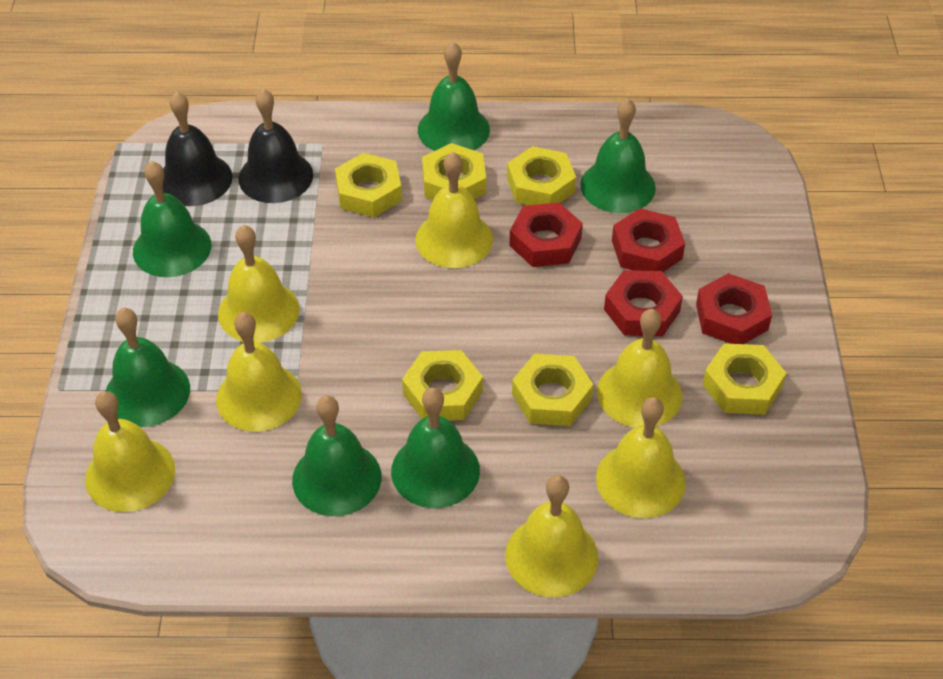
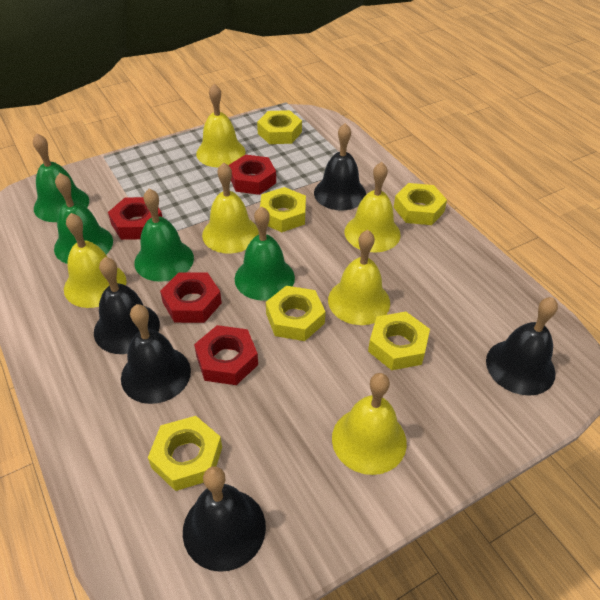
black bell: [163,91,233,206] [238,89,313,203] = 2 -> [94,257,160,354] [121,304,191,404] [183,466,266,572] [314,123,366,210] [486,297,558,396] = 5
green bell: [106,308,190,427] [133,161,211,277] [292,395,381,516] [391,387,480,508] [418,42,490,151] [581,98,656,213] = 6 -> [33,133,89,222] [54,173,113,264] [134,188,194,282] [235,206,295,301] = 4
yellow bell: [85,391,175,512] [216,312,302,431] [218,225,299,343] [415,152,493,268] [505,475,598,597] [596,397,686,518] [597,309,682,427] = 7 -> [64,213,126,308] [196,84,245,168] [202,163,259,254] [328,230,390,325] [332,373,407,475] [345,162,401,252] = 6

